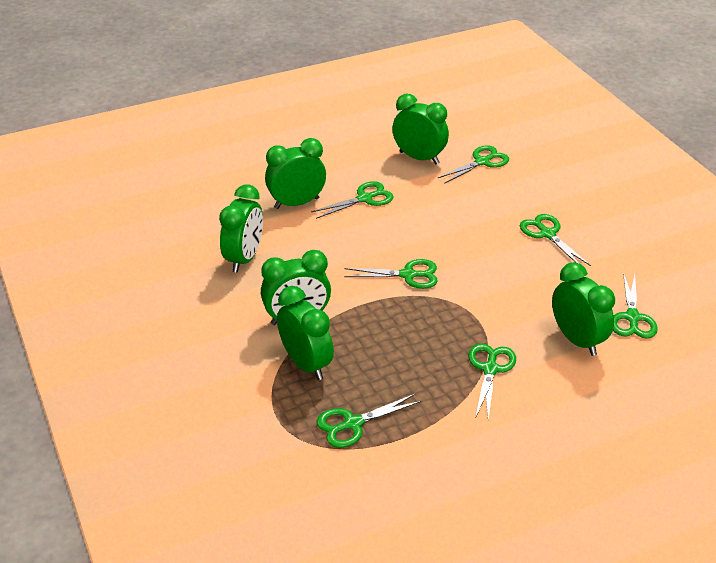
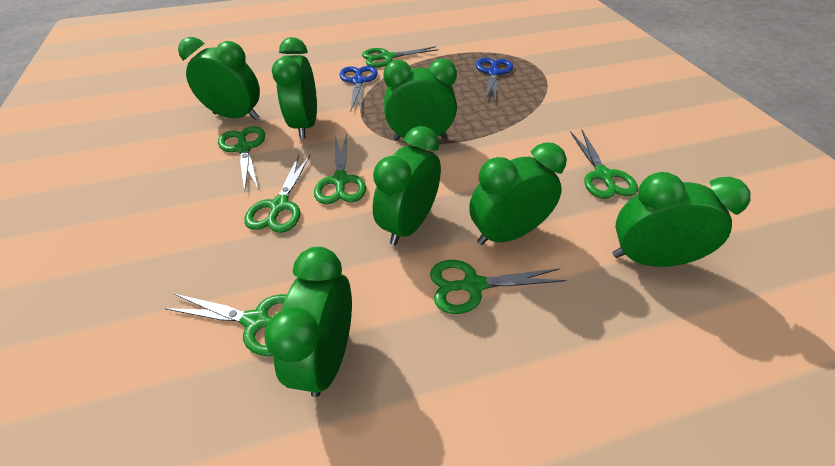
blue scissors: none = 0 -> [339,66,378,113] [476,58,513,103] = 2
green clock: [219,184,263,273] [261,250,331,325] [265,138,326,209] [277,286,334,380] [392,94,449,164] [552,262,615,356] = 6 -> [178,37,260,120] [265,247,352,397] [272,37,317,139] [373,126,441,245] [383,58,457,141] [469,142,567,245] [613,172,750,267] = 7

